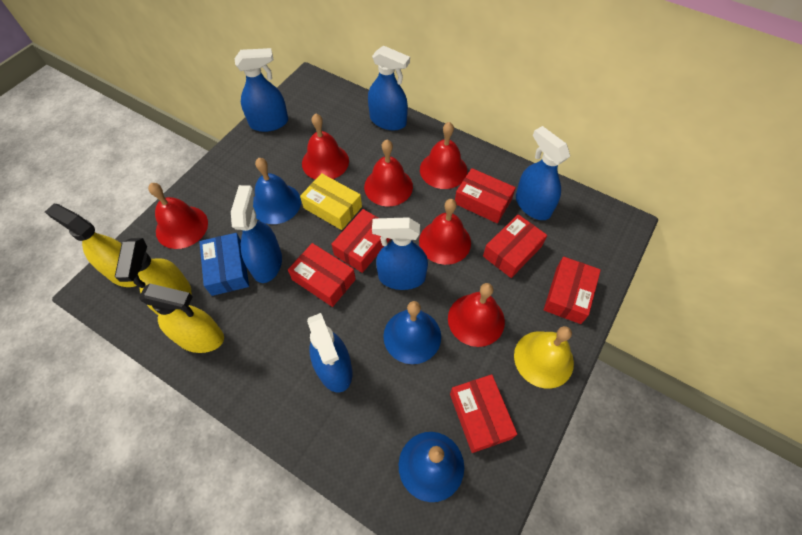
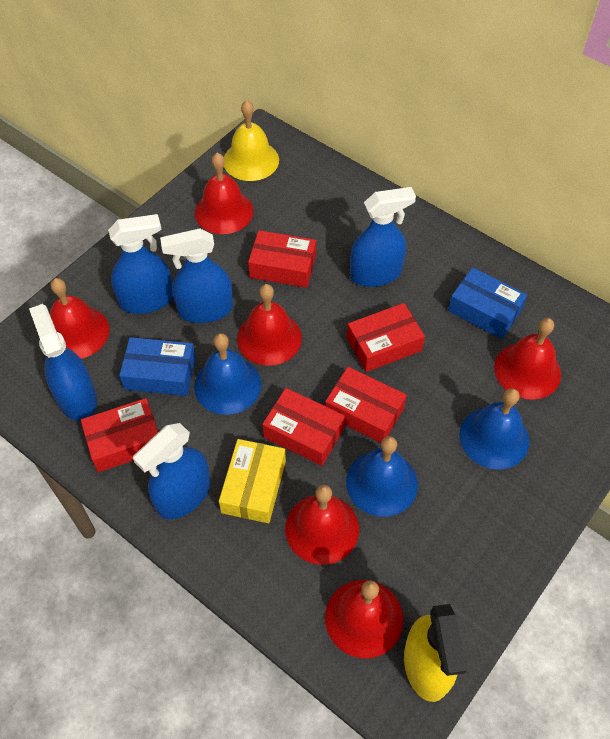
blue box: [199,233,249,296] = 1 -> [119,337,196,396] [448,267,527,339] = 2
blue spray bottle: [231,185,282,283] [234,48,288,132] [307,313,352,393] [368,46,410,130] [372,217,428,290] [516,126,570,220] = 6 -> [29,304,97,421] [108,214,173,314] [133,423,210,519] [160,229,233,323] [350,187,416,287] = 5
red box: [288,243,356,307] [331,209,391,273] [450,374,517,453] [455,168,516,224] [483,214,547,278] [544,257,601,324] = 6 -> [81,398,158,472] [248,230,316,288] [262,388,345,466] [325,367,407,443] [347,303,425,372] = 5
yellow spray bottle: [45,204,137,287] [115,238,191,315] [139,283,224,353] = 3 -> [404,604,467,702] = 1

